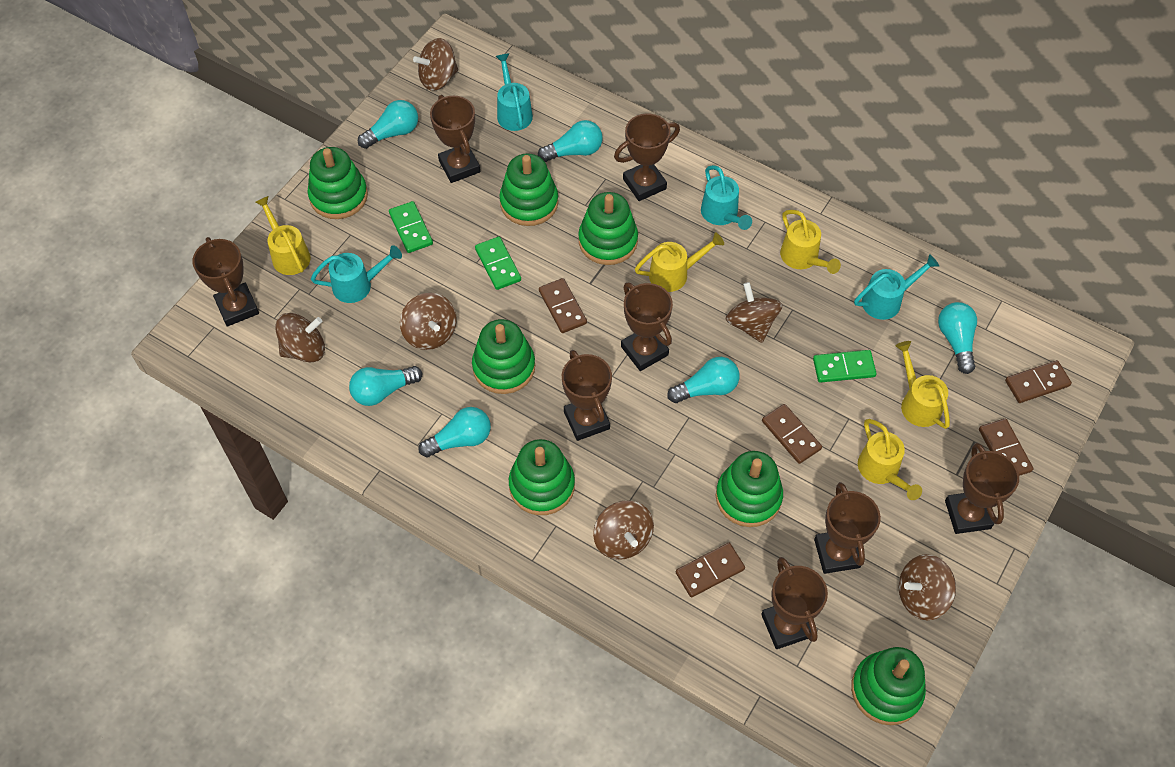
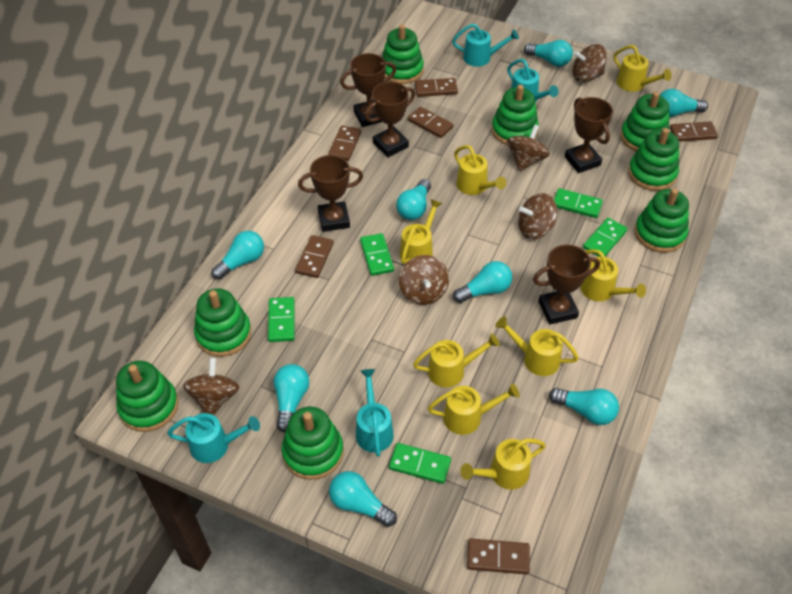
brown domino: [539,278,587,333] [676,543,745,598] [762,404,822,464] [979,419,1033,476] [1005,360,1072,403] = 5 -> [295,235,334,278] [328,125,361,161] [408,107,453,138] [415,78,458,97] [467,539,530,574] [670,121,718,142] = 6
brown spinning top: [275,313,325,362] [400,293,457,350] [413,38,458,91] [593,501,654,560] [726,282,782,343] [899,554,956,620] = 6 -> [183,358,240,415] [399,255,449,305] [507,124,550,171] [518,193,557,239] [573,44,607,82] = 5
brown trophy: [192,237,259,327] [430,95,480,183] [562,350,612,441] [614,113,680,201] [621,283,673,371] [761,557,828,649] [814,482,881,574] [945,443,1019,534] = 8 -> [298,155,363,232] [340,53,396,127] [365,81,415,157] [533,245,600,325] [565,97,613,173] = 5
green domino: [389,201,433,253] [475,237,521,290] [813,350,876,383] = 3 -> [268,297,295,342] [360,233,394,276] [389,443,451,484] [554,188,603,218] [583,218,627,257] = 5
green stacking toy: [308,147,368,219] [472,319,535,394] [499,154,558,226] [509,439,575,515] [578,192,638,265] [716,451,783,527] [851,647,926,725] = 7 -> [116,361,178,432] [194,288,251,357] [282,407,343,480] [382,24,424,84] [492,85,539,145] [620,92,669,151] [628,128,679,191] [635,188,689,253] = 8
turquoise light bulb: [349,366,422,406] [358,100,418,149] [418,407,491,457] [538,120,603,162] [667,357,739,403] [938,302,977,374] = 6 -> [211,231,264,280] [274,364,309,433] [329,471,397,527] [396,179,431,220] [453,261,512,303] [524,40,573,67] [549,388,619,425] [660,89,708,117] = 8
yellow watering can: [255,196,311,275] [635,232,724,292] [780,210,841,274] [858,419,922,500] [895,341,950,429] = 5 -> [400,199,442,264] [413,333,500,388] [428,383,520,435] [454,145,506,195] [460,438,546,490] [495,316,579,376] [580,249,646,301] [614,45,672,92] = 8

